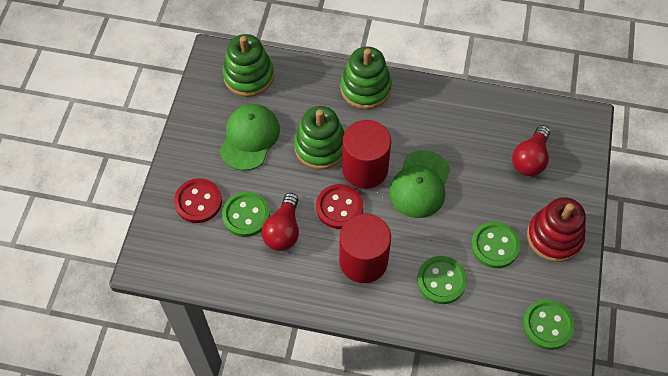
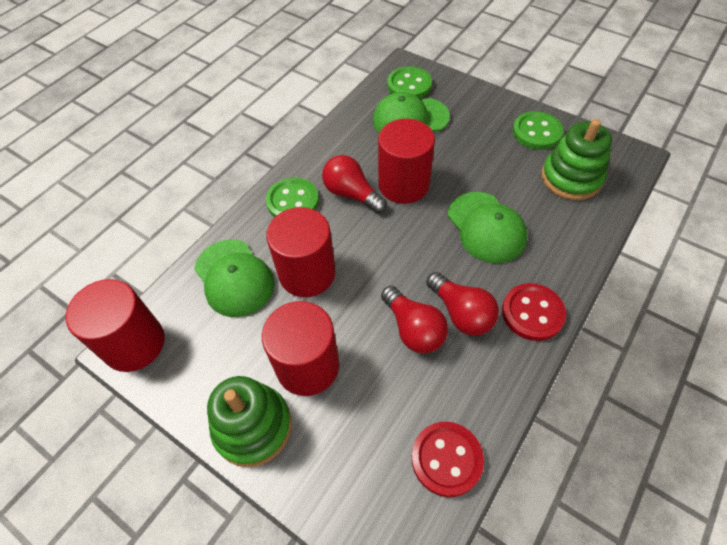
green button: [222,192,270,237] [417,256,467,304] [471,222,521,268] [522,299,575,350] = 4 -> [266,177,319,217] [387,66,432,99] [513,111,563,150] = 3
green cap: [219,104,280,171] [389,150,450,218] = 2 -> [194,239,275,317] [373,92,450,133] [448,192,527,263] = 3
green stacking toy: [223,34,274,97] [294,106,345,170] [340,47,392,109] = 3 -> [207,376,292,467] [541,119,612,200] = 2
red cylinder: [339,214,391,283] [342,120,391,189] = 2 -> [66,279,165,372] [262,301,339,396] [266,207,336,297] [378,119,435,204] = 4
red light bulb: [261,193,299,251] [512,125,550,176] = 2 -> [322,155,387,213] [381,286,448,353] [426,272,499,336] = 3
red stacking toy: [527,197,586,262] = 1 -> none = 0

